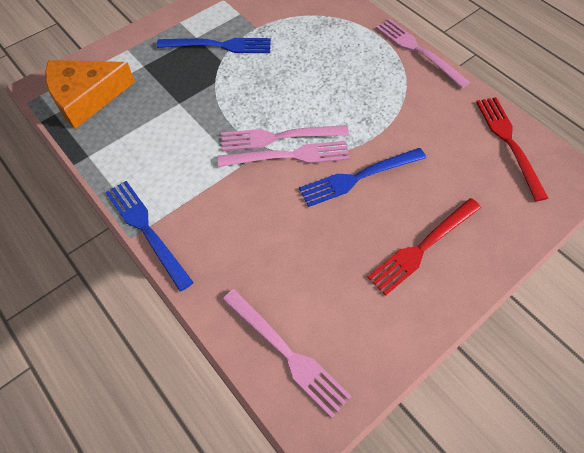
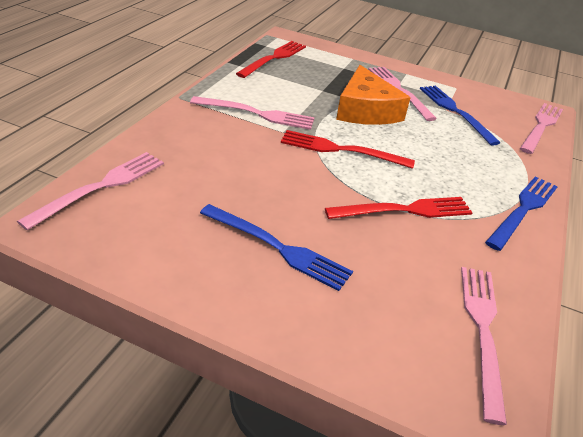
pink fork: [218,141,350,167] [221,125,349,151] [222,289,351,418] [376,19,470,88] = 4 -> [17,152,164,230] [190,96,315,130] [368,67,437,121] [461,267,507,425] [520,103,563,154] = 5
red fork: [368,198,481,296] [476,97,548,201] = 2 -> [236,41,306,78] [281,130,415,169] [325,197,473,219] = 3

